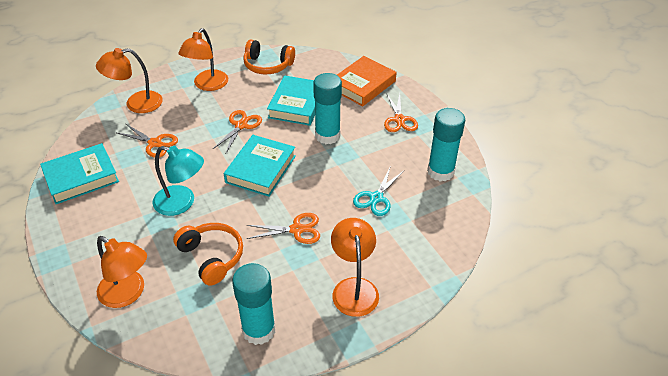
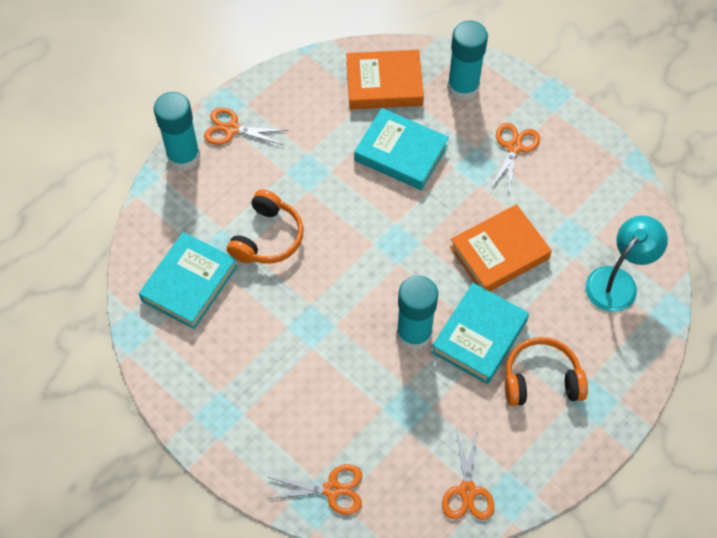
orange book: [337,56,397,106] = 1 -> [346,50,424,109] [450,204,552,291] = 2
orange lamp: [96,48,163,113] [97,236,147,308] [178,28,228,91] [331,218,379,317] = 4 -> none = 0
turquoise scissors: [353,168,404,216] = 1 -> none = 0

